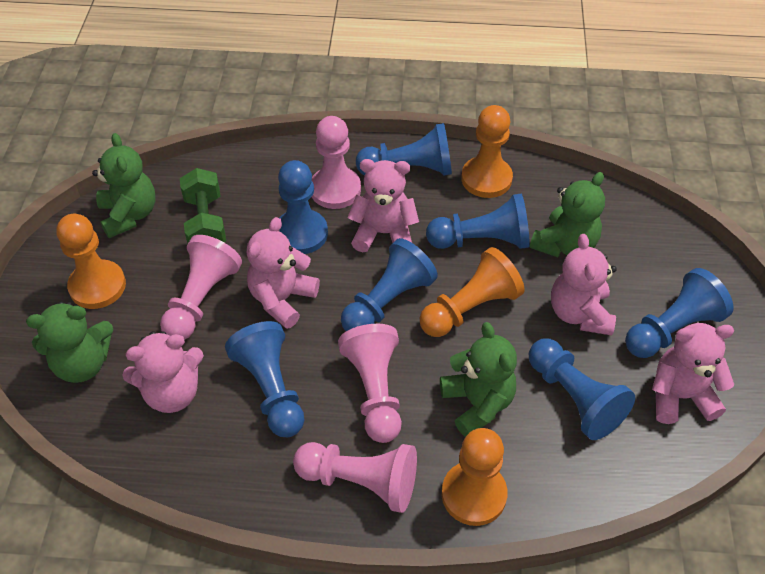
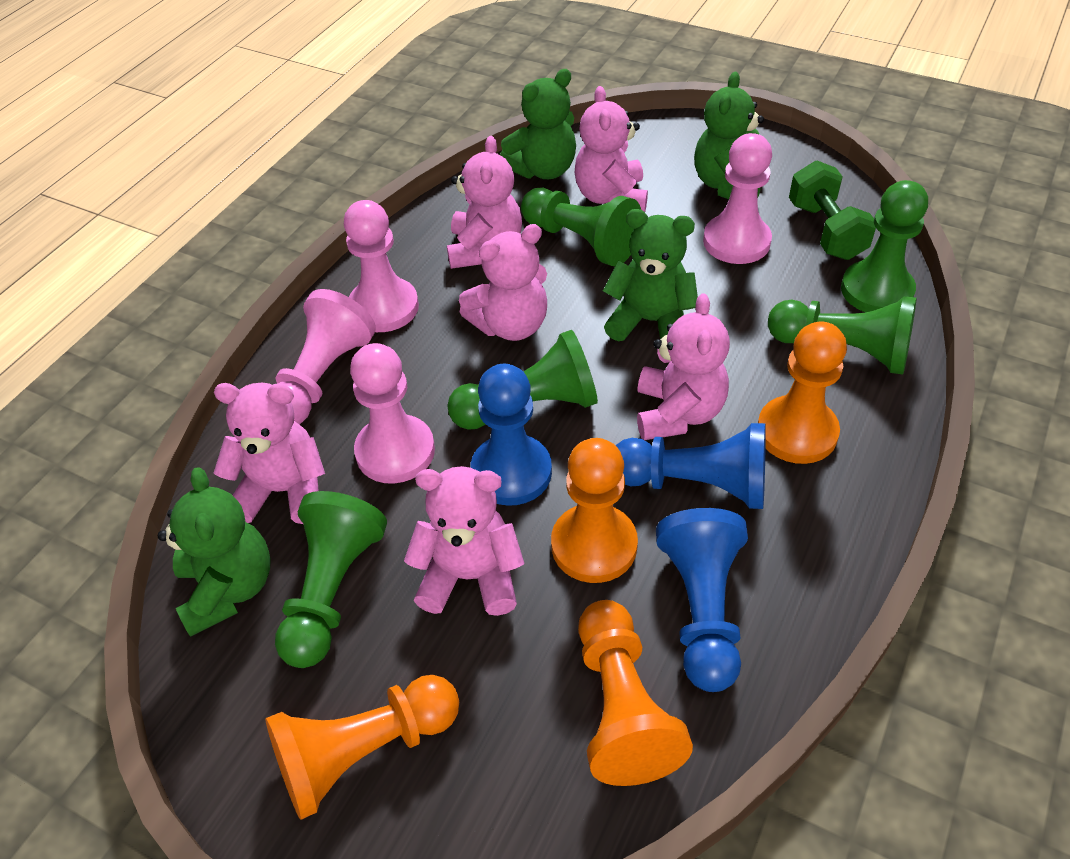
blue pawn: [225,321,304,437] [278,160,328,254] [341,238,438,331] [356,123,452,176] [426,194,530,249] [529,339,635,440] [625,268,734,358] = 7 -> [470,364,552,506] [616,423,766,509] [656,508,748,692] = 3
green pawn: none = 0 -> [275,491,387,668] [447,330,598,430] [521,188,641,266] [768,296,917,375] [841,180,928,312] = 5
pink teddy bear: [123,331,204,413] [247,217,320,329] [348,159,419,252] [551,234,617,335] [652,323,734,424] = 5 -> [214,382,325,524] [404,466,524,616] [447,136,522,269] [459,224,547,341] [575,86,648,212] [637,293,730,440] = 6

